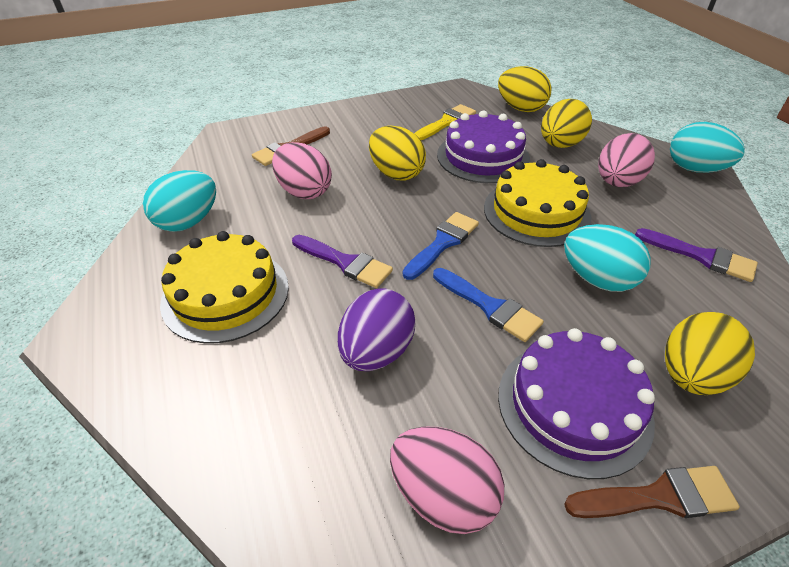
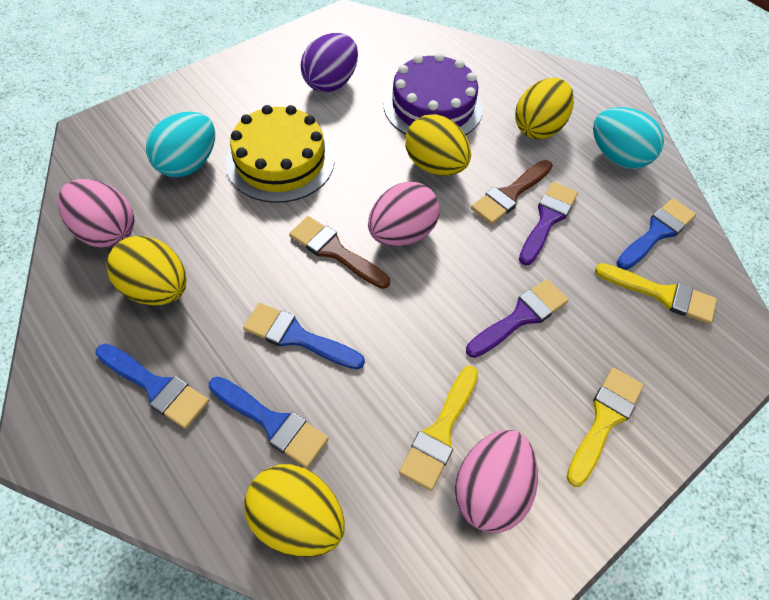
blue brush: [403,212,479,280] [433,268,544,342] = 2 -> [95,343,209,429] [209,377,329,468] [243,303,365,370] [616,198,696,270] = 4
purple cake: [437,111,530,183] [498,328,655,479] = 2 -> [384,53,483,135] = 1
turquoise egg: [143,170,216,232] [564,224,651,292] [670,122,745,173] = 3 -> [146,111,215,177] [593,107,664,169] = 2
yellow brush: [414,104,476,140] = 1 -> [399,366,478,491] [566,367,644,487] [595,263,717,324] = 3
yellow cake: [160,231,289,344] [484,159,591,247] = 2 -> [226,105,334,203] = 1

